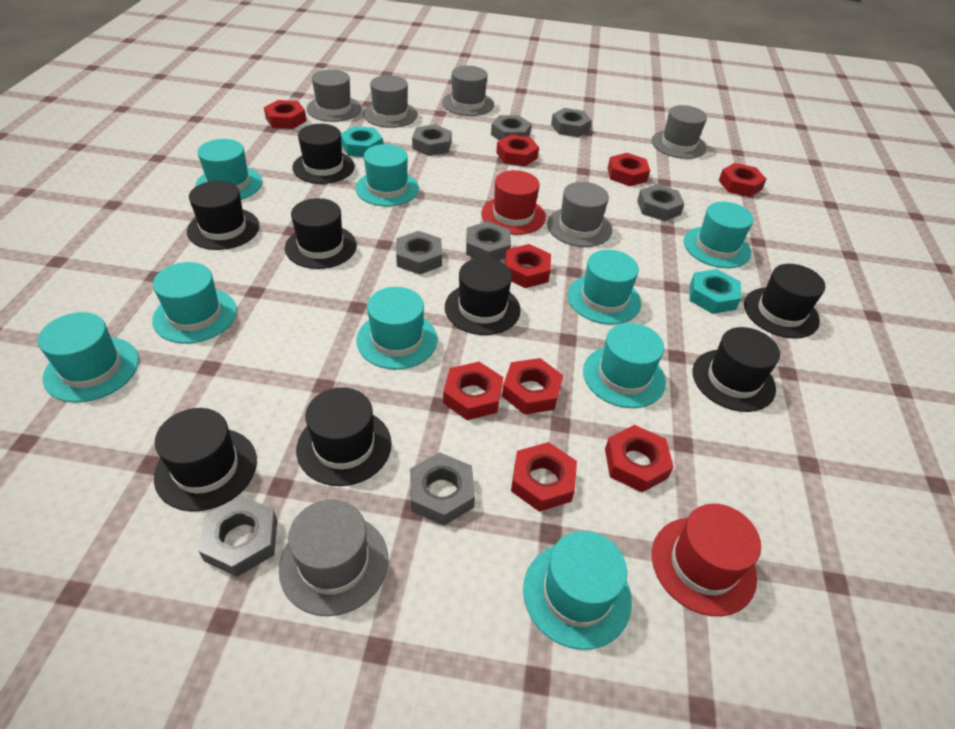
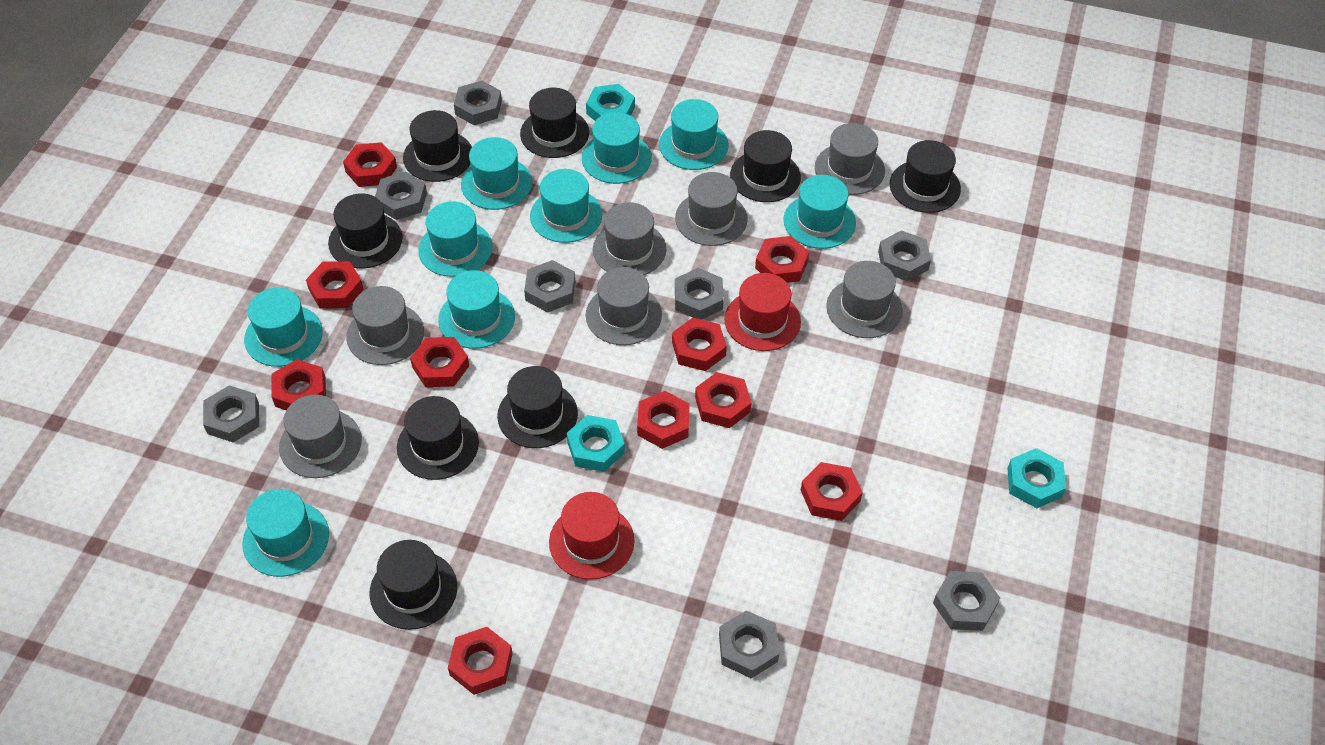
grey hat: [279,500,388,616] [306,69,361,122] [363,75,417,128] [442,66,494,116] [547,182,612,247] [652,105,707,159] = 6 -> [279,394,362,478] [346,286,424,365] [586,267,662,345] [593,202,666,275] [675,172,748,246] [815,123,885,195] [826,261,903,338] = 7
red nut: [264,100,306,129] [443,362,503,420] [496,134,539,166] [502,358,563,415] [505,244,551,288] [511,442,577,512] [605,425,674,493] [608,153,650,186] [719,163,766,197] = 9 -> [272,359,326,410] [306,261,364,308] [343,142,397,187] [410,337,469,387] [448,627,513,695] [637,391,690,449] [672,318,727,371] [695,372,751,428] [755,236,809,283] [801,462,863,521] = 10
turquoise nut: [341,126,383,157] [689,269,741,314] = 2 -> [567,415,625,472] [586,84,635,121] [1008,448,1066,508] = 3

